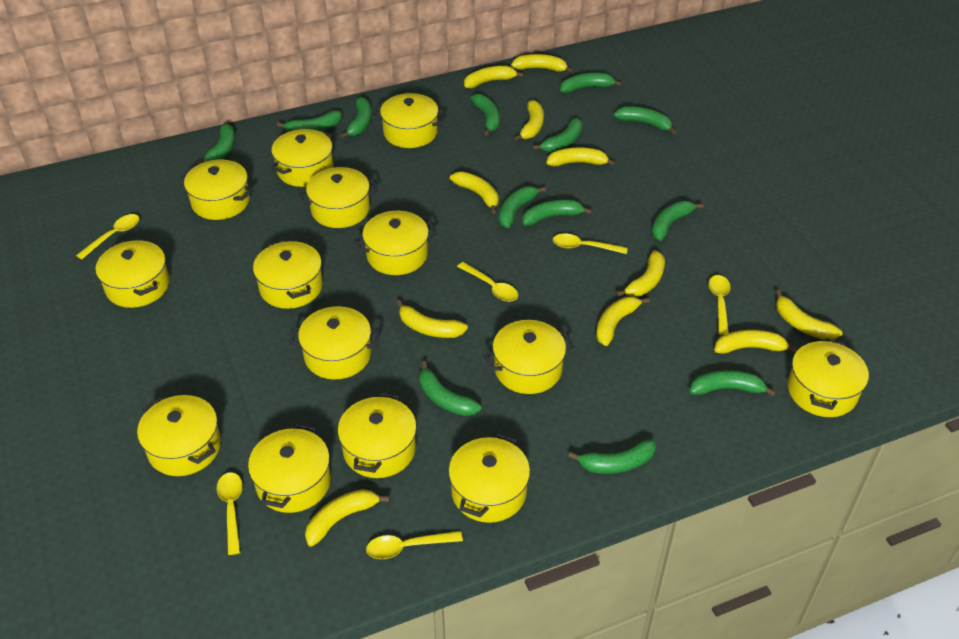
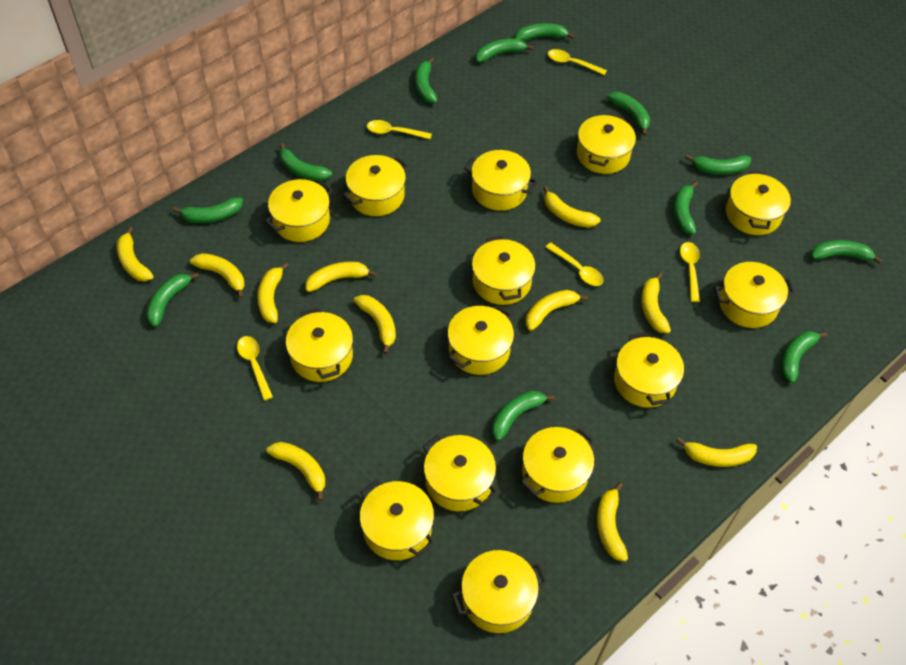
green banana: [197,123,235,165] [277,110,342,132] [340,97,372,138] [419,361,481,416] [471,94,500,136] [499,186,546,228] [522,200,592,226] [533,118,583,152] [560,73,622,93] [569,439,656,474] [614,106,677,134] [652,201,703,241] [690,370,776,397] = 13 -> [146,273,199,327] [172,197,243,223] [279,143,332,181] [415,57,438,103] [476,39,534,63] [492,391,555,441] [515,23,575,42] [607,92,650,136] [673,181,698,235] [685,154,751,175] [781,331,827,383] [811,240,882,264] = 12
yellow spoon: [76,214,139,260] [217,472,243,555] [366,531,463,559] [457,262,518,302] [553,233,628,254] [708,275,731,335] = 6 -> [237,336,273,401] [367,120,432,139] [546,243,604,286] [548,49,607,75] [680,242,700,302] = 5

